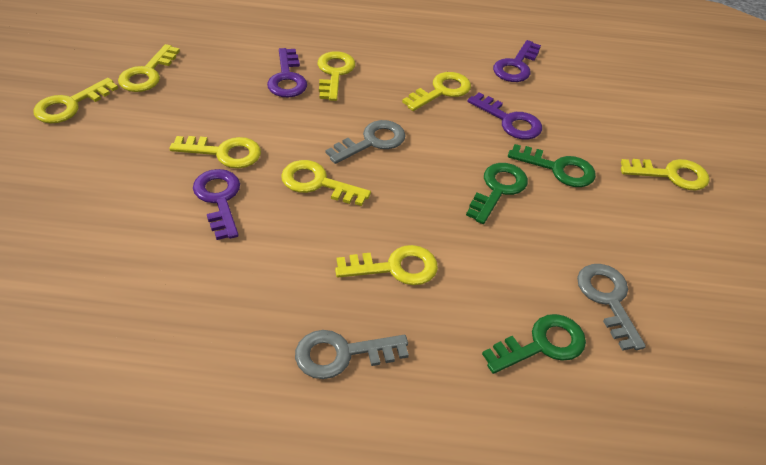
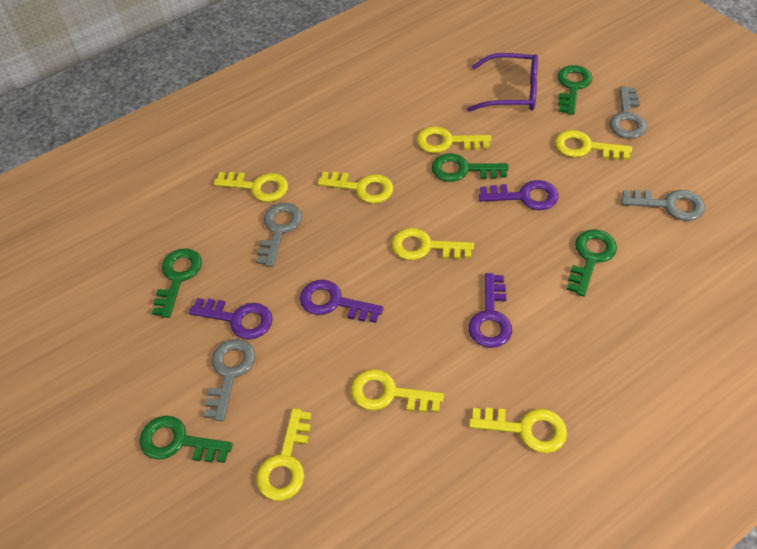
green key: [466,163,528,224] [482,314,586,374] [508,144,596,187] = 3 -> [139,416,233,463] [152,248,202,318] [431,153,509,182] [558,65,593,115] [567,229,617,296] = 5
grey key: [295,330,409,379] [325,120,406,164] [577,264,646,351] = 3 -> [204,339,255,421] [256,203,302,267] [610,86,647,139] [621,190,705,221] = 4
purple glasses: none = 0 -> [467,53,538,112] = 1

